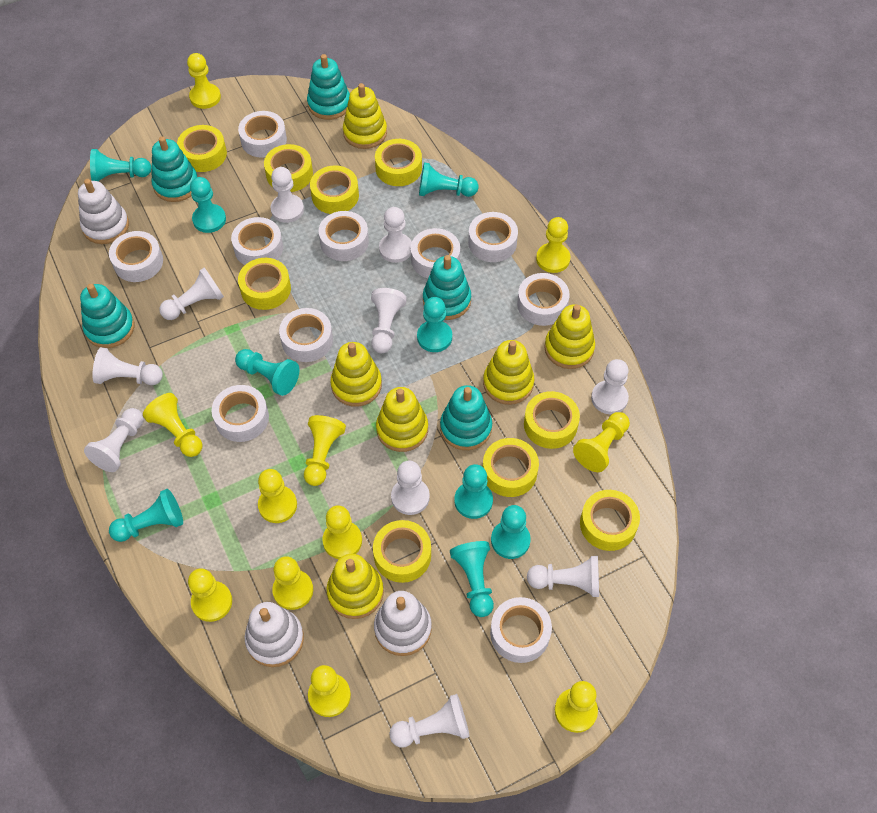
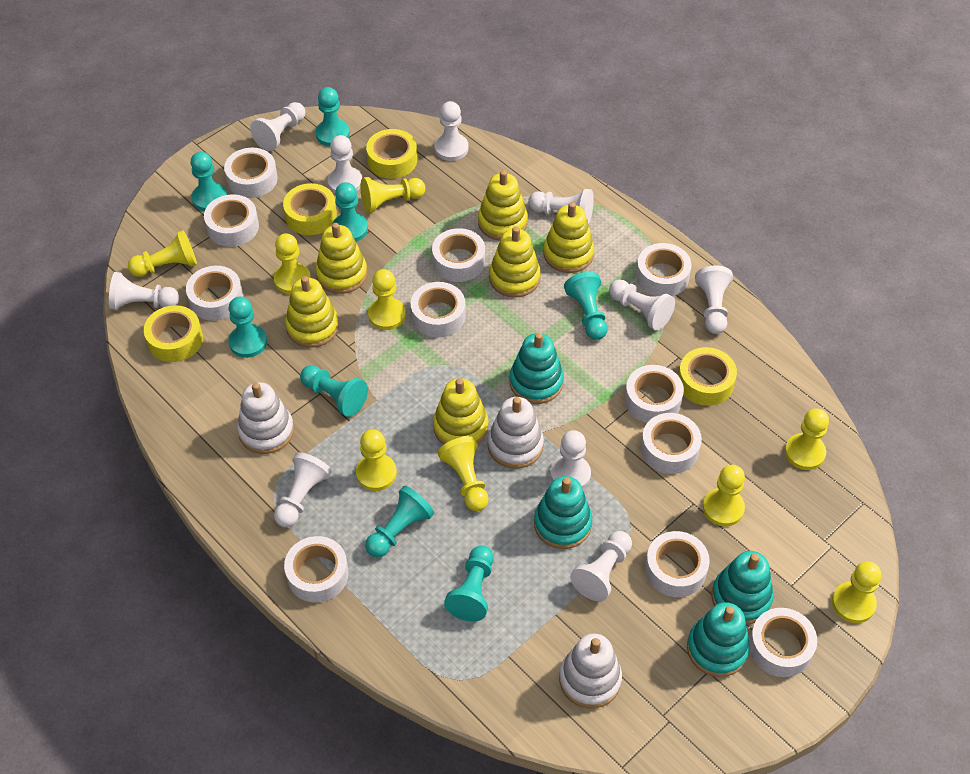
turquoise pawn: [90,149,151,182] [109,489,183,542] [190,177,226,233] [235,349,299,396] [417,297,452,352] [419,162,478,197] [450,541,494,617] [454,464,493,519] [491,505,531,559] = 9 -> [190,152,227,211] [228,297,267,358] [300,365,368,417] [315,87,350,147] [332,182,368,242] [365,486,434,558] [444,545,494,622] [564,272,608,340] = 8
turquoise stacking toy: [80,284,134,348] [151,136,197,202] [307,54,350,120] [423,255,471,320] [440,385,492,450] = 5 -> [510,333,564,404] [534,476,592,549] [687,602,750,677] [711,551,773,625] = 4
white tape: [109,231,163,282] [212,385,269,442] [231,217,283,265] [238,111,287,158] [279,308,333,362] [319,211,369,261] [411,228,460,278] [468,212,518,262] [490,597,552,663] [517,273,570,326] = 10 -> [186,266,243,321] [204,194,259,247] [224,148,278,198] [284,536,349,603] [411,282,466,338] [432,228,485,282] [625,365,684,423] [636,243,692,296] [641,413,702,474] [645,531,710,597] [749,608,817,677] = 11
yellow pawn: [143,393,202,457] [187,53,221,109] [188,568,232,622] [258,469,297,523] [272,556,313,610] [304,415,346,486] [308,665,351,717] [322,505,362,559] [536,217,571,273] [555,681,598,733] [573,412,630,472] = 11 -> [128,230,197,277] [274,233,311,294] [356,429,397,491] [361,177,426,213] [368,269,406,330] [438,436,489,511] [703,465,745,526] [785,408,829,470] [832,561,881,623] = 9
yellow tape: [177,125,227,172] [238,258,291,310] [264,144,313,192] [310,165,359,214] [373,520,431,583] [375,139,422,186] [483,438,539,497] [524,391,580,449] [580,490,640,551] = 9 -> [144,305,203,362] [283,183,337,235] [366,129,417,179] [678,347,737,406] = 4

